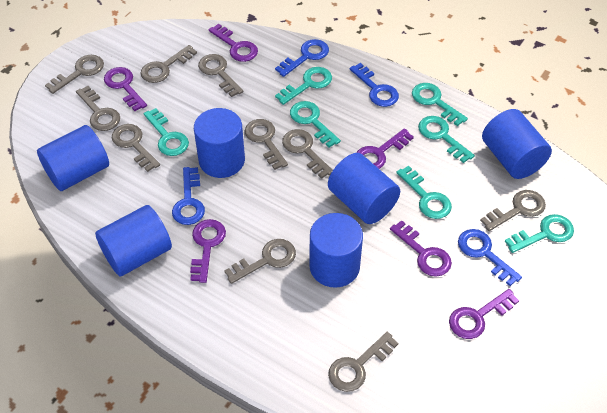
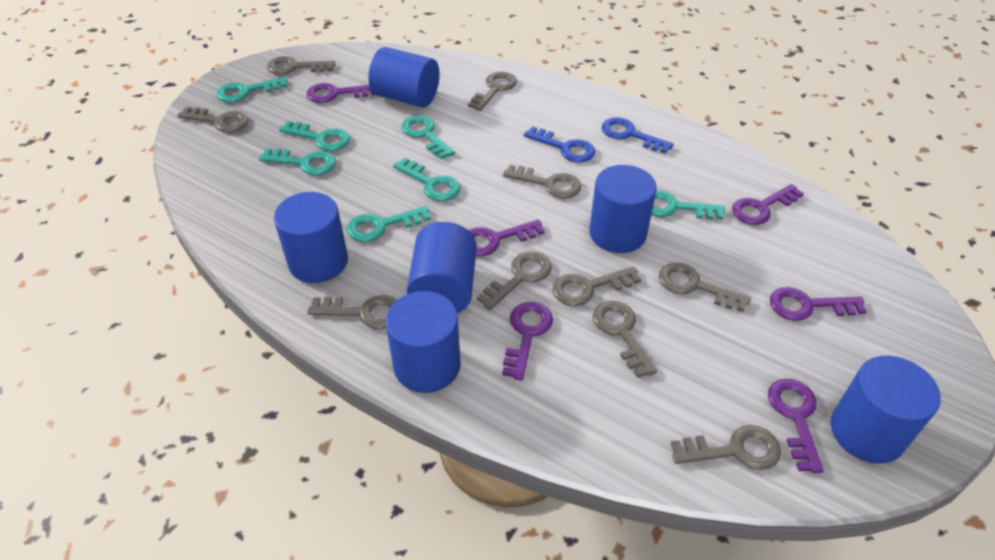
blue key: [172,167,205,225] [275,39,329,77] [350,63,399,107] [458,229,522,286] = 4 -> [524,126,595,163] [602,117,674,154] = 2

